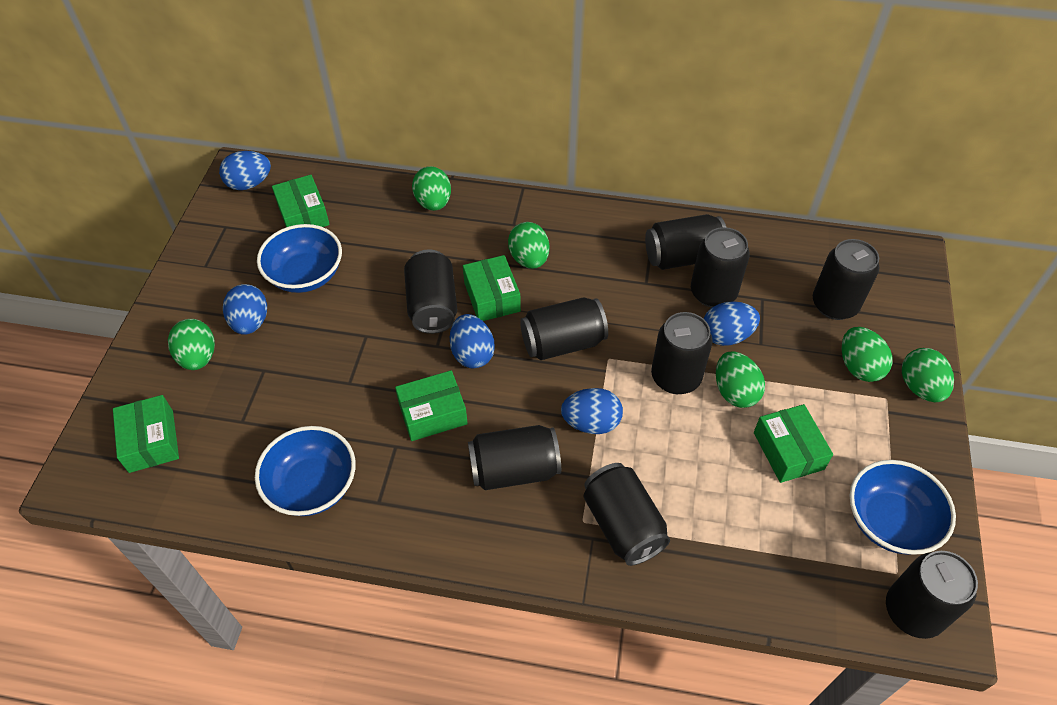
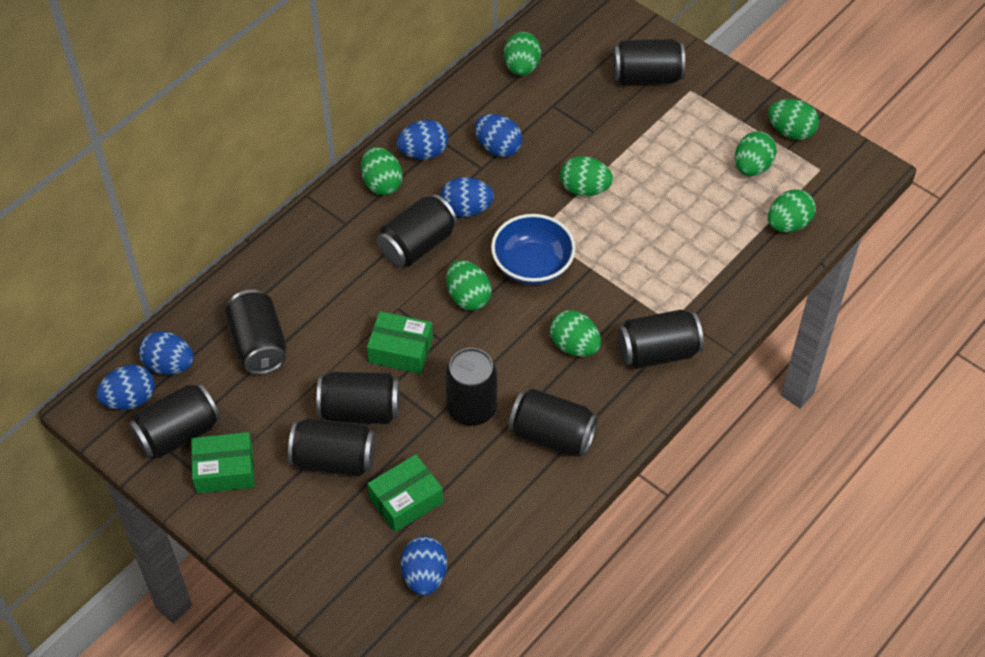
blue bowl: [255,426,356,516] [257,224,342,293] [850,460,956,555] = 3 -> [491,214,576,285] = 1
blue egg: [219,151,271,190] [223,284,267,335] [450,314,495,368] [561,388,623,434] [703,301,760,346] = 5 -> [96,365,155,410] [139,331,193,375] [397,120,448,160] [401,536,447,595] [440,177,494,217] [475,114,523,157] = 6
green box: [113,395,179,473] [272,175,330,227] [395,370,468,441] [463,255,521,321] [754,404,833,483] = 5 -> [191,432,254,493] [367,311,433,374] [368,454,443,532] = 3
green egg: [168,319,215,370] [412,166,451,211] [508,222,549,269] [716,351,765,408] [842,327,893,382] [902,348,954,402] = 6 -> [361,147,403,195] [446,260,491,311] [504,32,541,76] [550,310,601,357] [560,156,613,196] [735,131,777,176] [768,99,819,140] [768,189,816,233] = 8

